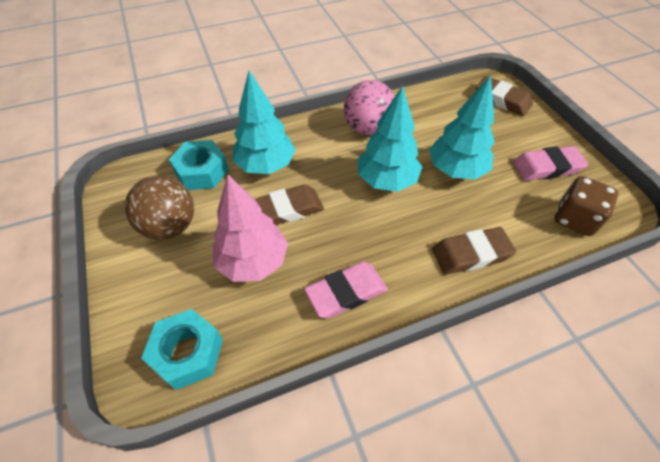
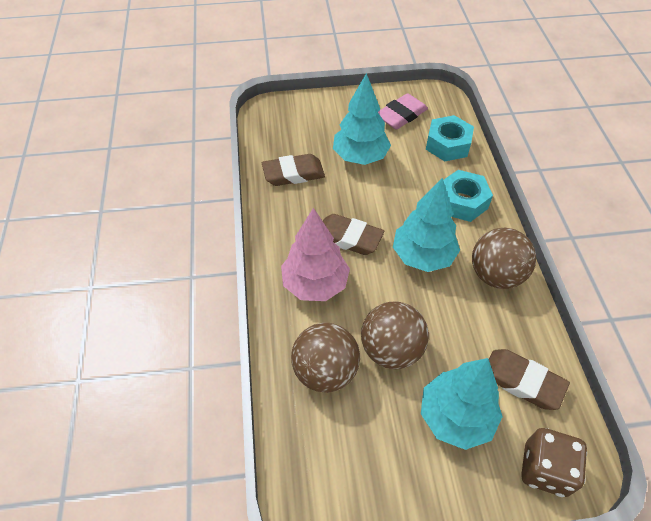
brown ball: [125,175,194,240] = 1 -> [291,323,360,393] [361,302,429,369] [472,228,536,289] = 3
pink ball: [344,80,395,135] = 1 -> none = 0
pink eraser: [304,262,388,318] [513,146,588,181] = 2 -> [378,93,428,129] = 1

